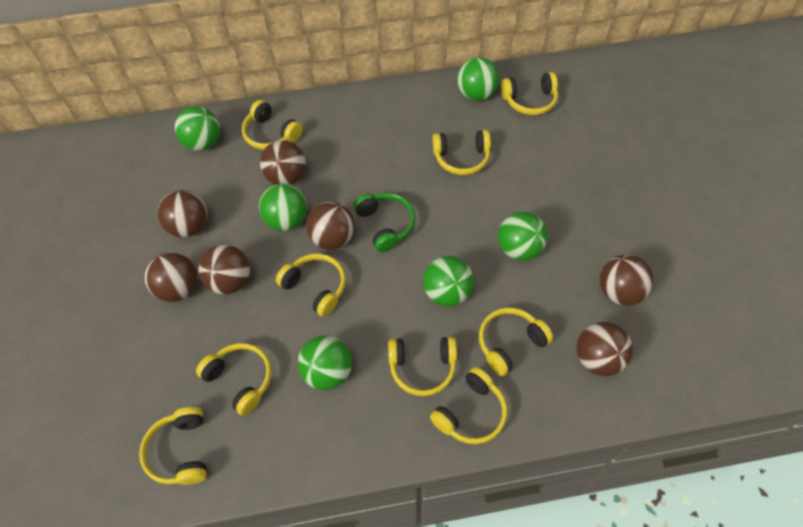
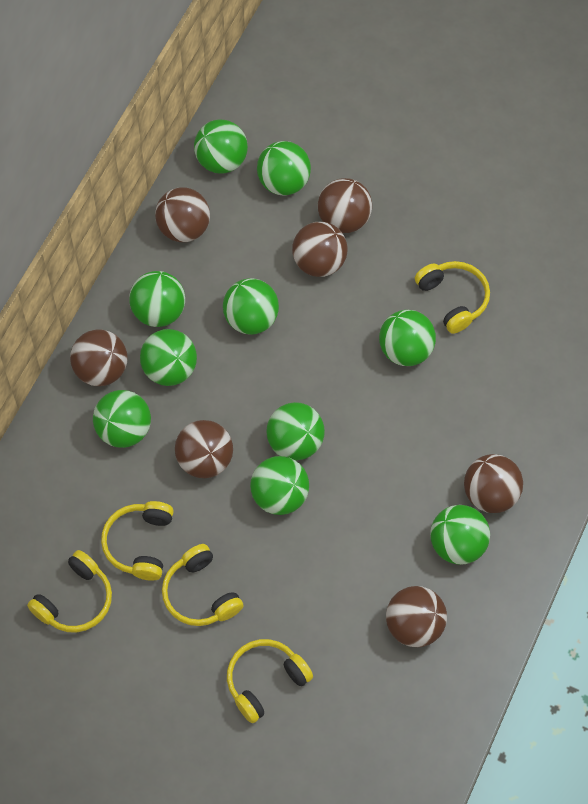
green ball: [175,106,220,151] [259,184,307,231] [298,335,352,390] [423,256,474,307] [457,57,499,101] [498,212,548,261] = 6 -> [93,390,151,448] [129,271,185,327] [140,329,197,386] [194,119,248,174] [223,278,279,335] [250,456,309,515] [257,141,311,196] [266,402,325,461] [379,310,436,366] [430,505,490,565] = 10
green headphones: [353,193,415,252] = 1 -> none = 0
yellow headphones: [139,407,207,485] [196,343,272,416] [242,100,303,150] [276,254,346,317] [388,337,457,396] [430,367,507,444] [433,130,491,175] [479,308,553,376] [501,72,558,115] = 9 -> [27,550,112,633] [101,501,174,581] [162,544,244,626] [227,639,313,723] [415,261,490,334] = 5

